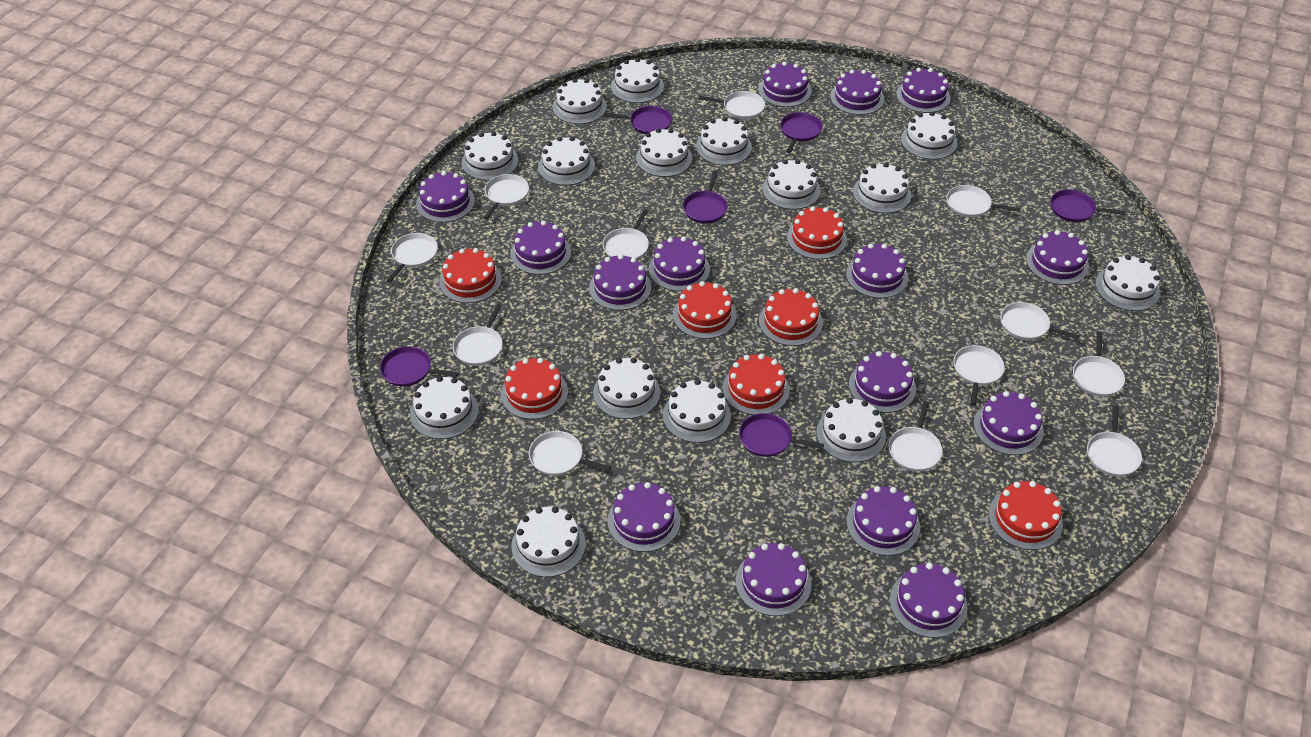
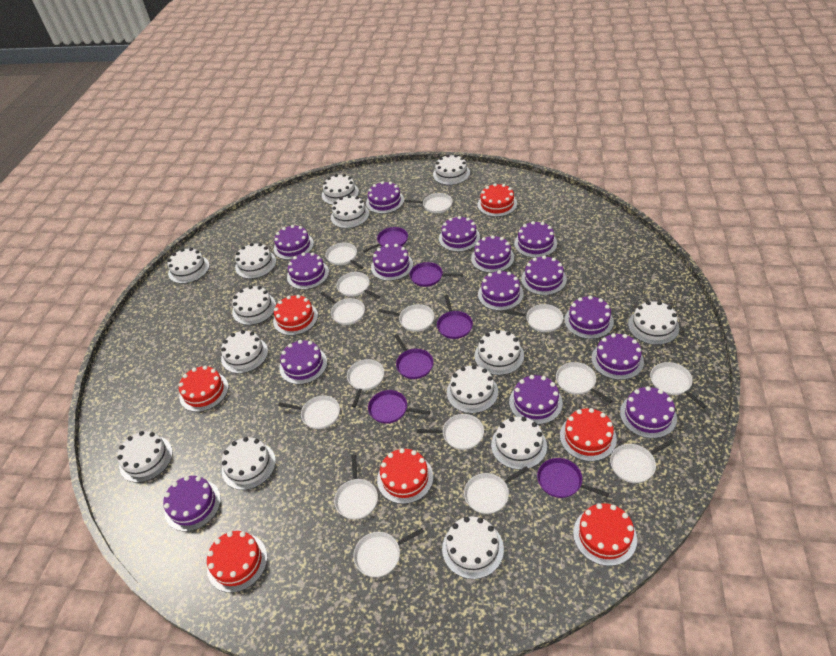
white cake: [410,376,479,439] [462,132,518,181] [511,506,586,577] [538,137,595,185] [553,78,607,124] [593,358,660,419] [611,58,664,103] [636,128,692,177] [663,379,731,443] [696,117,752,165] [762,160,820,210] [816,398,886,462] [853,163,911,213] [901,112,957,160] [1095,255,1160,311] = 15 -> [117,431,173,483] [168,248,209,284] [221,330,268,373] [222,437,276,490] [232,286,276,325] [235,243,276,279] [322,174,359,205] [331,195,369,228] [433,154,470,185] [442,517,504,579] [447,365,498,413] [475,330,524,375] [491,417,547,470] [628,301,679,345] = 14
white pan: [387,233,438,283] [453,304,503,366] [484,174,529,219] [529,431,611,476] [603,209,649,260] [699,91,765,119] [889,401,942,471] [946,185,1020,217] [953,345,1005,406] [1000,302,1080,340] [1073,331,1125,397] [1087,405,1142,476] = 12 -> [278,396,340,429] [321,292,365,325] [326,242,364,269] [334,455,378,519] [337,272,380,299] [347,359,384,407] [353,528,424,577] [379,304,434,332] [405,193,453,213] [417,414,484,450] [464,466,529,514] [504,304,563,332] [556,362,612,403] [610,439,675,483] [650,362,706,408] = 15

